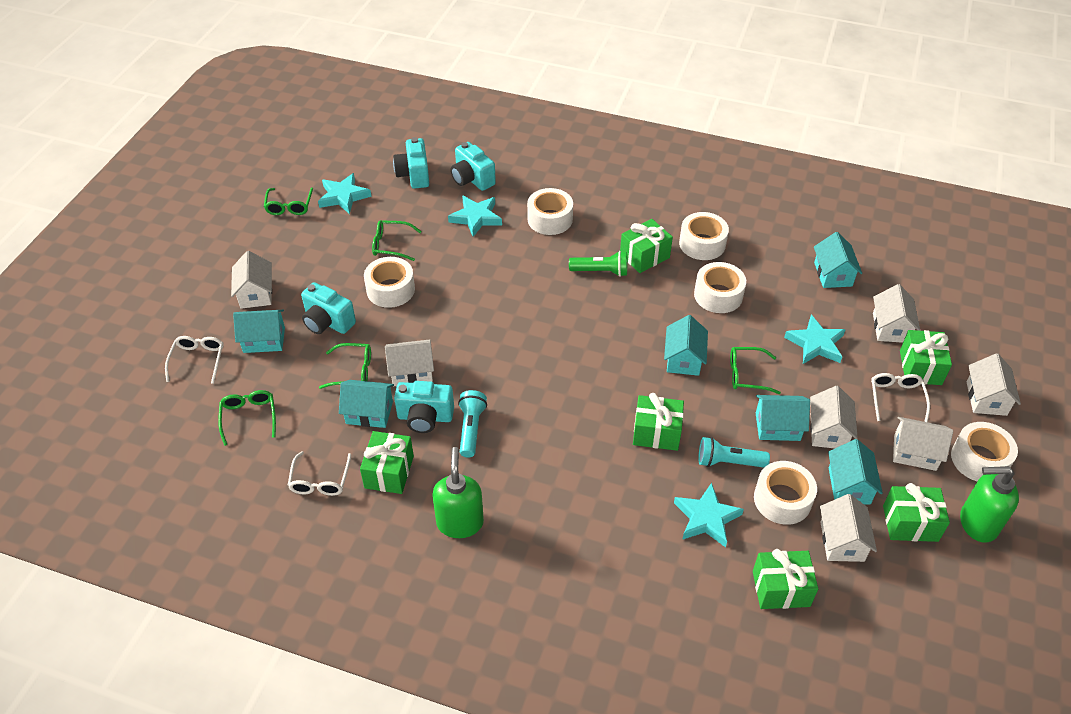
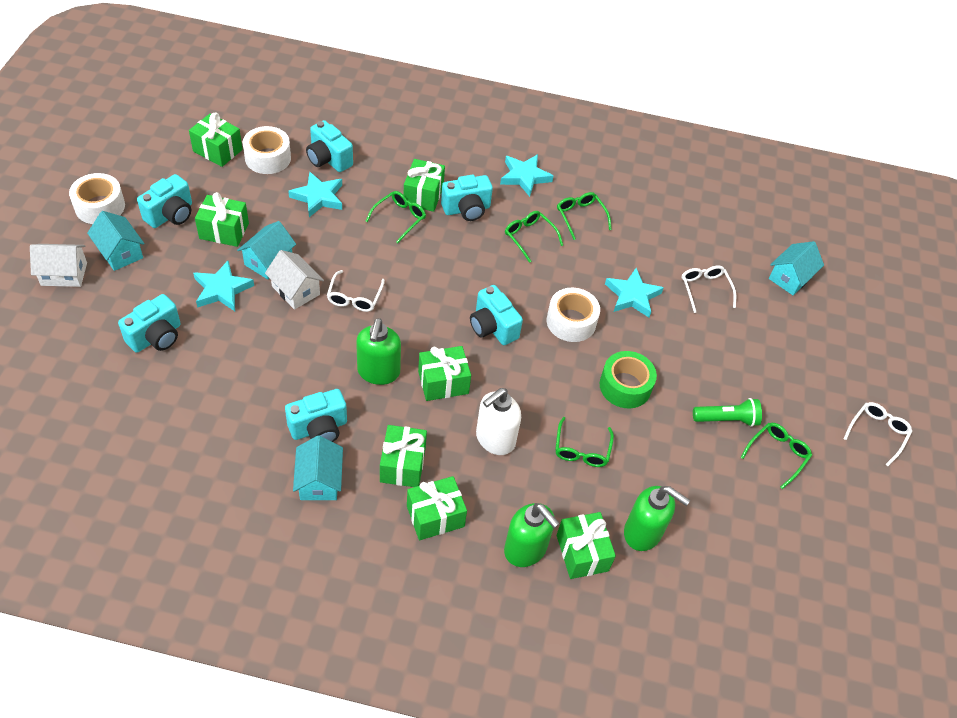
green gift: [360,431,414,494] [620,219,673,273] [633,393,684,451] [753,549,818,609] [883,483,950,542] [900,330,952,385] = 6 -> [189,113,243,167] [195,192,249,247] [380,425,427,487] [404,159,445,212] [407,476,467,540] [418,346,471,401] [557,512,616,579] = 7
green soap dispenser: [432,447,484,538] [960,466,1019,543] = 2 -> [356,318,401,385] [504,503,560,567] [624,486,690,551] = 3
green tape: none = 0 -> [600,351,657,408] = 1
turquoise camera: [301,282,356,334] [393,137,429,189] [394,381,454,433] [451,142,496,191] = 4 -> [118,294,181,353] [137,174,192,228] [285,389,347,442] [306,120,353,172] [441,175,493,221] [470,285,523,345] = 6
turquoise flashlight: [458,390,487,457] [698,437,770,468] = 2 -> none = 0
turquoise house: [233,310,285,353] [339,380,394,428] [664,315,708,376] [756,395,810,441] [814,232,862,288] [828,439,883,505] = 6 -> [87,211,145,271] [237,221,296,279] [293,436,343,500] [769,241,824,295] = 4
white house: [231,251,272,309] [385,340,434,386] [810,386,858,449] [820,494,877,562] [873,284,920,343] [893,417,953,471] [967,353,1021,416] = 7 -> [30,244,87,287] [265,250,324,310] = 2
white soap dispenser: none = 0 -> [476,388,521,455] = 1
white tape: [364,257,415,308] [527,188,573,235] [679,212,729,260] [694,262,746,313] [754,461,817,525] [951,422,1018,481] = 6 -> [69,173,125,224] [243,126,291,174] [547,288,600,342] = 3

